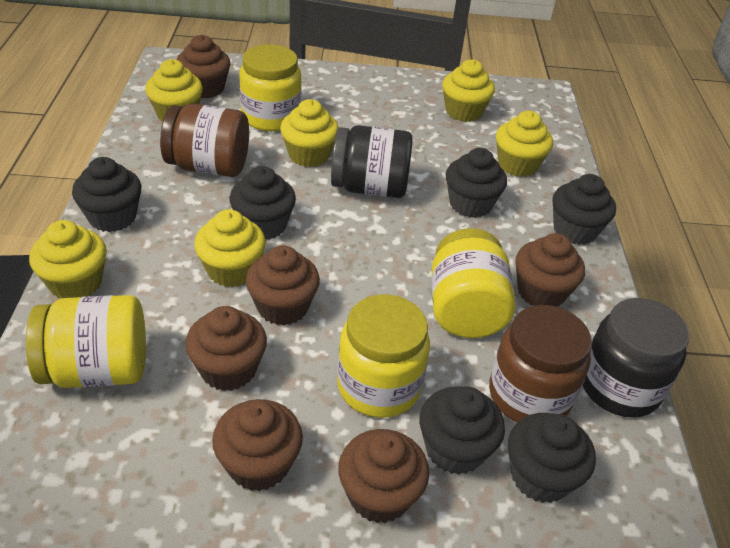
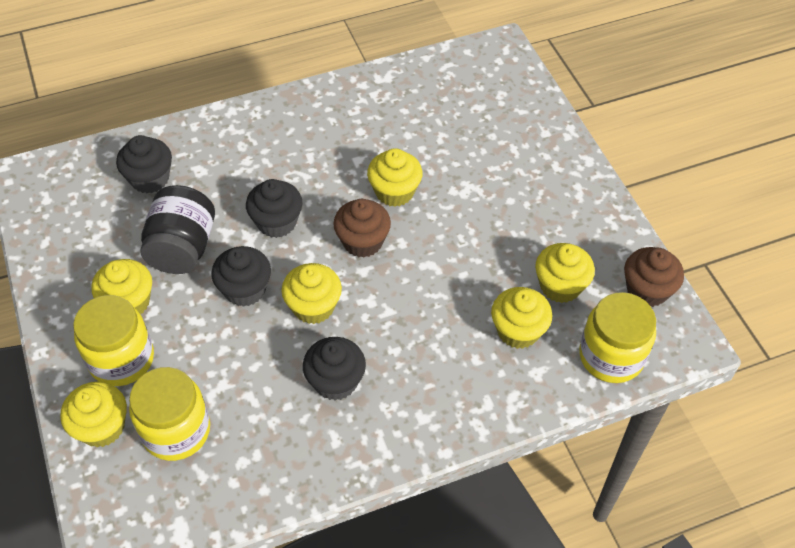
black cupcake: [72,157,142,232] [229,166,296,240] [419,386,505,475] [446,148,507,218] [508,413,596,503] [552,174,616,245] = 6 -> [116,135,172,193] [211,246,271,307] [246,179,303,238] [303,337,366,401] = 4
black jar: [331,125,413,198] [583,298,689,418] = 2 -> [140,185,215,274] = 1
brown cupcake: [177,35,230,98] [185,306,267,391] [212,399,303,491] [246,245,320,326] [338,429,429,523] [515,233,585,307] = 6 -> [333,199,391,258] [624,247,684,307] = 2
brown jar: [160,104,249,177] [489,305,592,423] = 2 -> none = 0
yellow jar: [26,295,146,388] [239,44,302,131] [337,294,430,418] [432,228,515,338] = 4 -> [73,295,154,386] [129,367,210,461] [579,292,656,383] = 3

